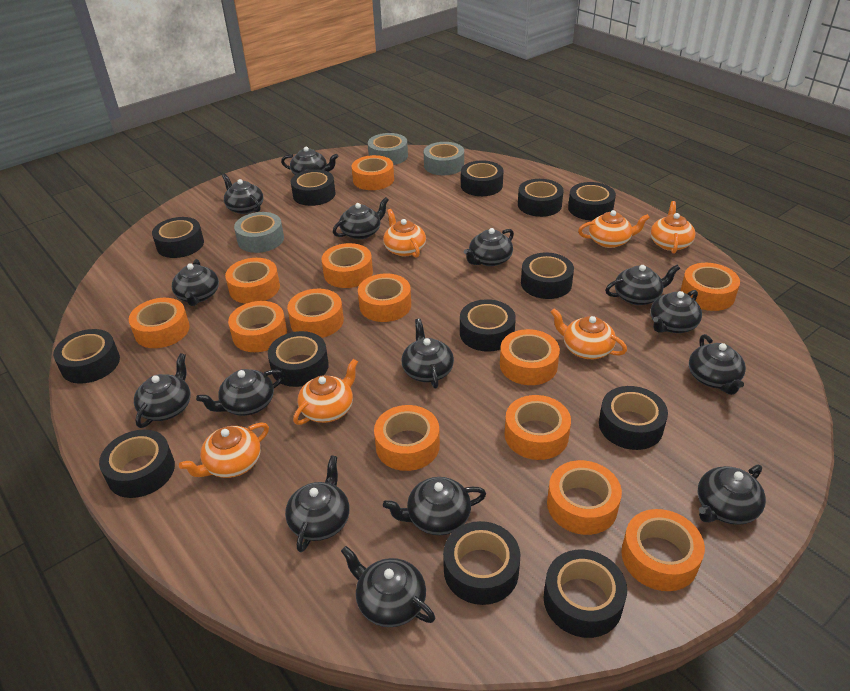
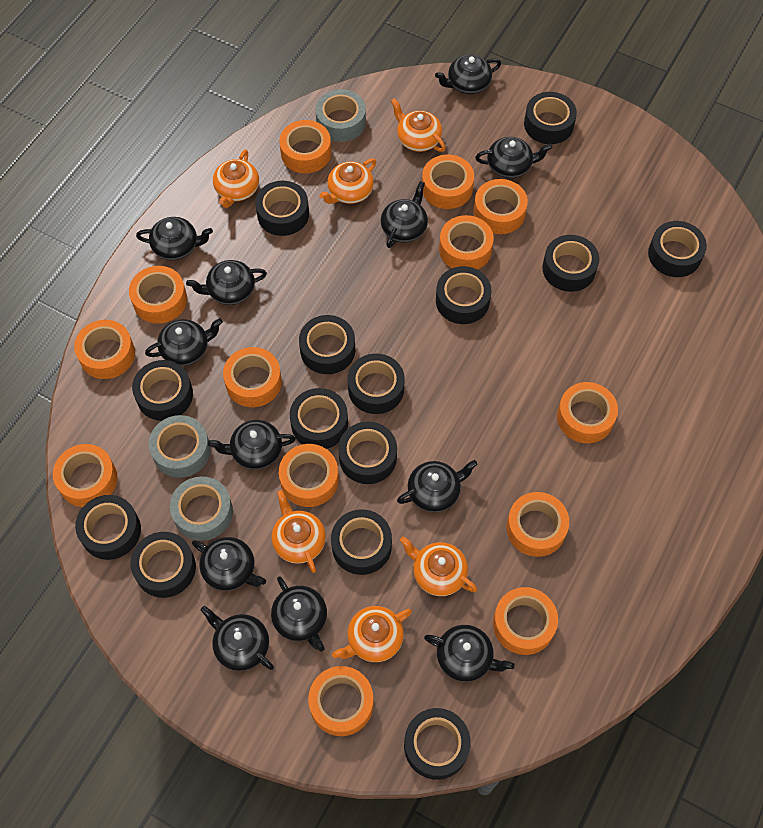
black tape: [53,329,120,384] [99,430,175,498] [152,217,204,258] [268,331,329,387] [291,169,335,206] [443,521,520,605] [460,299,516,352] [461,160,503,196] [518,179,563,217] [521,252,574,299] [543,550,627,638] [568,182,616,221] [599,386,668,450] = 13 -> [75,495,141,560] [130,532,196,598] [132,360,193,421] [255,181,309,236] [290,388,348,449] [299,315,355,374] [331,509,392,575] [338,422,397,484] [348,354,405,414] [404,708,471,780] [436,266,491,324] [524,92,577,144] [542,235,599,292] [648,221,707,277] = 14
black teapot: [134,353,191,428] [172,259,219,306] [196,369,284,416] [222,174,263,214] [281,147,338,175] [285,455,350,552] [333,197,389,239] [341,546,435,627] [383,477,486,535] [401,318,454,388] [464,228,514,266] [605,265,680,305] [651,290,702,333] [689,334,746,395] [697,465,766,525] = 15 -> [136,217,213,260] [145,318,223,366] [186,260,267,305] [192,537,266,591] [201,606,274,671] [208,420,296,470] [271,576,327,652] [381,181,428,248] [397,460,478,512] [424,625,515,682] [435,55,501,94] [475,137,552,178] = 12

